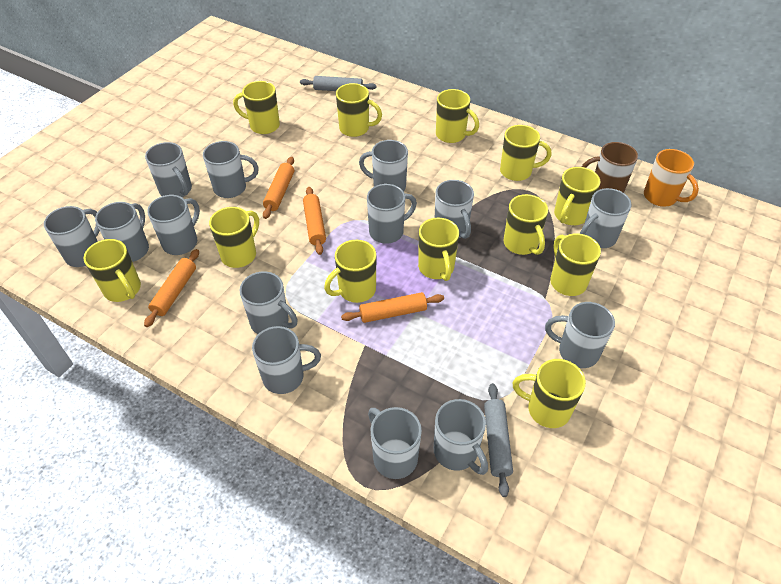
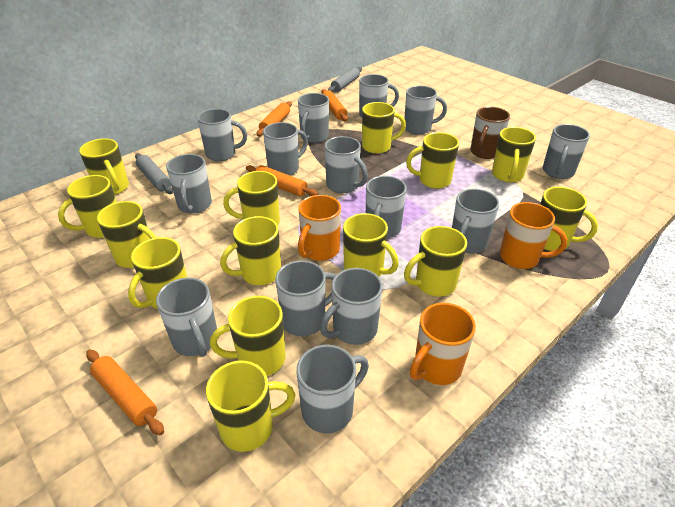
orange mug: [644,149,699,207] = 1 -> [298,195,341,261] [410,303,476,385] [500,202,567,269] = 3
yellow mug: [83,239,141,302] [209,207,259,268] [233,81,280,134] [324,240,376,303] [336,83,382,137] [418,218,459,281] [436,89,479,143] [500,125,551,181] [504,194,548,255] [513,359,586,428] [550,233,601,296] [554,167,600,225] = 12 -> [58,175,117,238] [79,138,129,195] [97,201,157,268] [128,237,187,309] [206,361,295,452] [210,296,286,376] [220,216,281,285] [223,171,280,225] [343,213,399,277] [362,102,406,154] [404,226,467,297] [406,132,459,189] [492,127,536,182] [540,187,598,251] = 14

